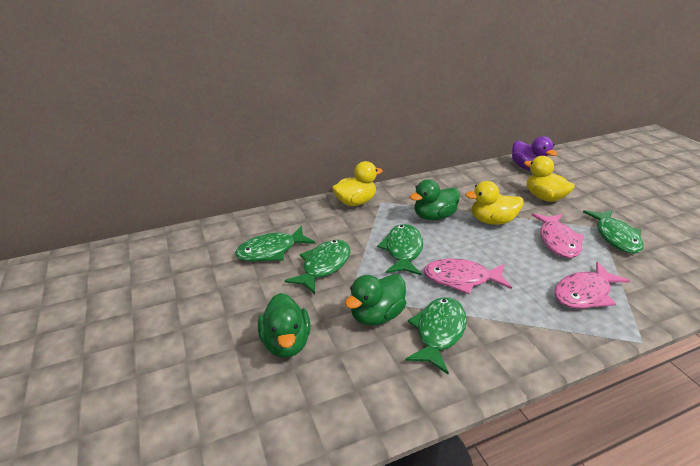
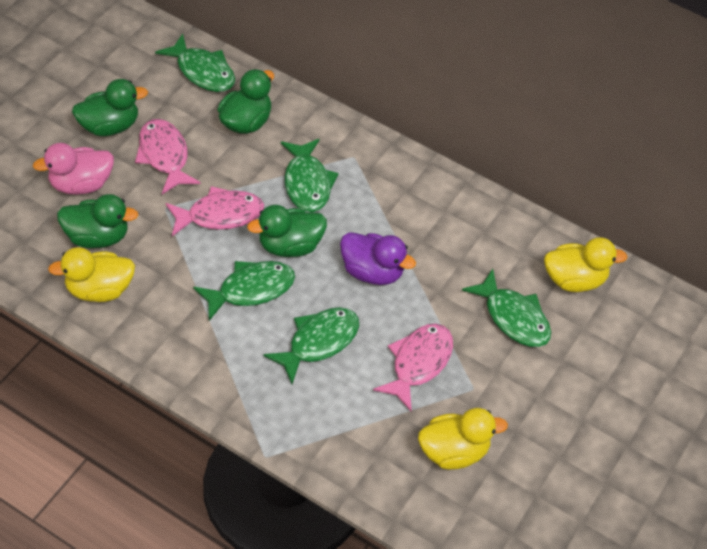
green duck: [258,293,311,358] [345,274,406,326] [410,179,460,221] = 3 -> [57,194,138,248] [72,79,148,136] [218,69,274,134] [247,205,327,257] = 4
pink duck: none = 0 -> [33,143,114,195] = 1

